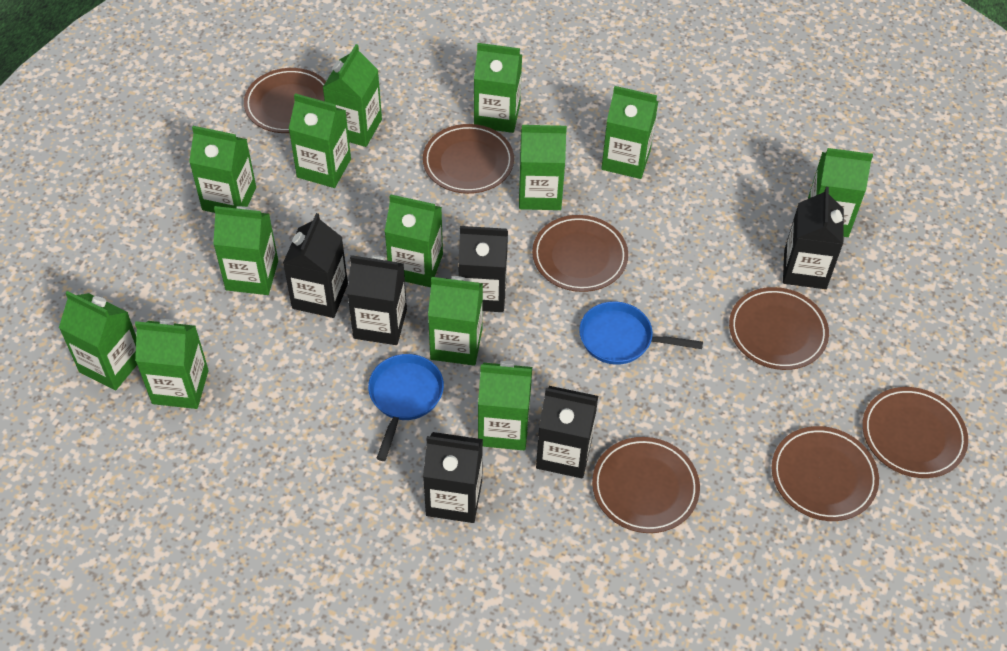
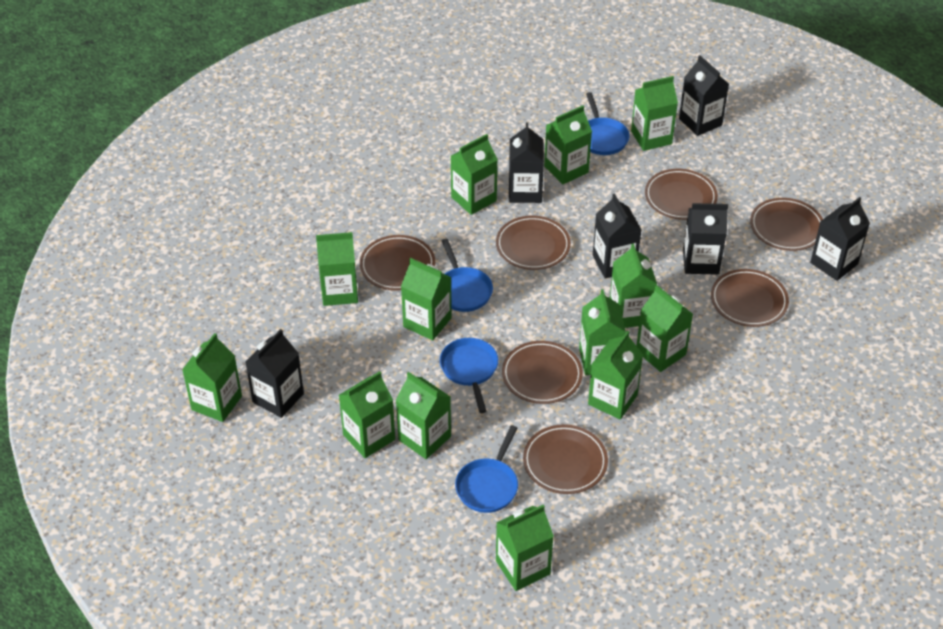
blue pan: [368,354,444,461] [579,301,703,365] = 2 -> [440,338,498,413] [442,239,493,312] [455,425,518,513] [586,92,629,155] = 4

